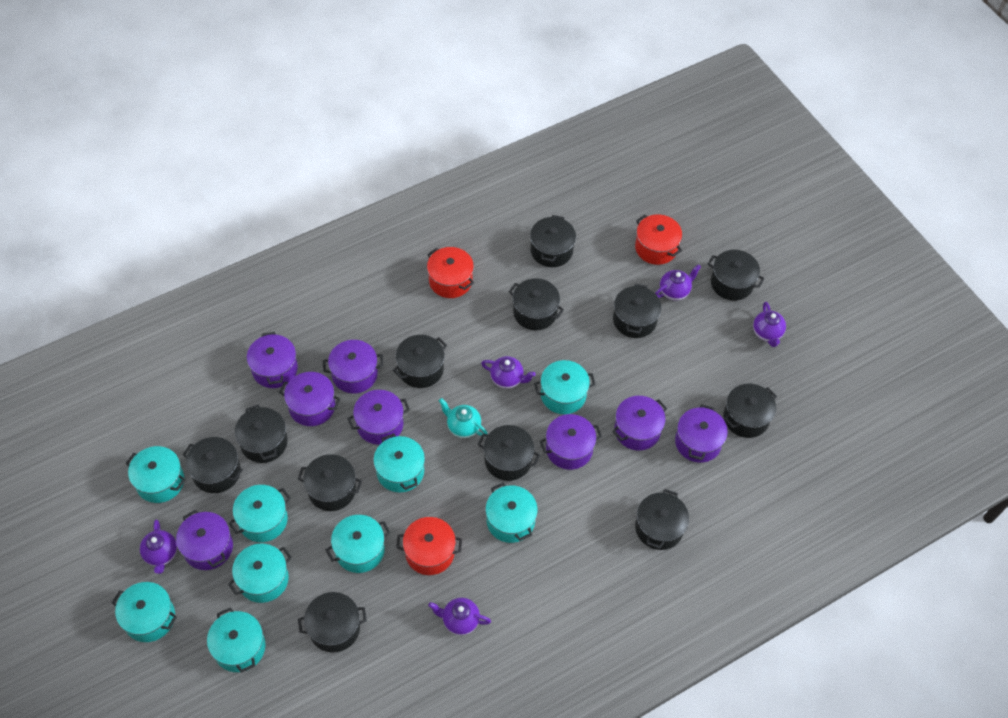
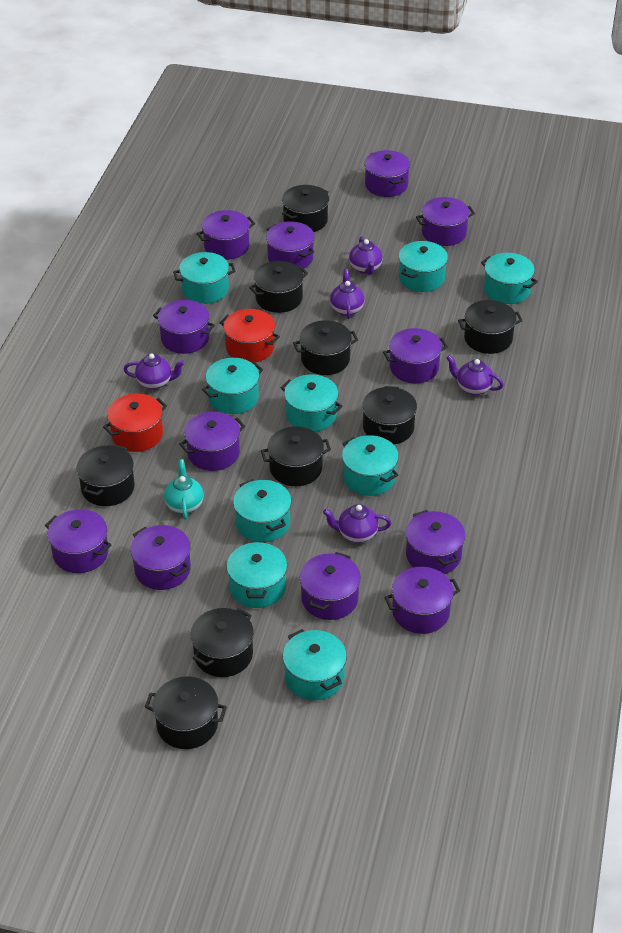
black pot: [182,437,243,493] [235,405,288,463] [298,454,362,511] [298,592,367,653] [393,335,447,388] [478,425,540,481] [509,278,564,330] [530,215,576,267] [613,284,662,338] [635,489,689,550] [708,250,764,301] [723,383,777,438] = 12 -> [76,444,135,506] [145,676,227,749] [191,608,254,677] [249,261,308,313] [261,426,331,486] [282,185,329,232] [293,320,358,375] [362,386,417,445] [458,300,523,354] = 9
purple pot: [176,510,233,570] [247,332,298,388] [279,372,340,426] [323,340,384,393] [347,390,410,445] [540,414,602,470] [612,396,667,451] [675,404,728,463] = 8 -> [45,509,111,573] [130,525,191,590] [153,300,215,354] [179,412,245,471] [197,210,255,260] [266,221,315,269] [300,552,361,620] [364,150,410,197] [383,328,448,383] [384,567,460,634] [406,510,465,574] [416,197,475,246] = 12
red pot: [396,517,462,575] [427,247,474,298] [635,214,682,265] = 3 -> [103,394,167,452] [219,309,280,363] = 2

